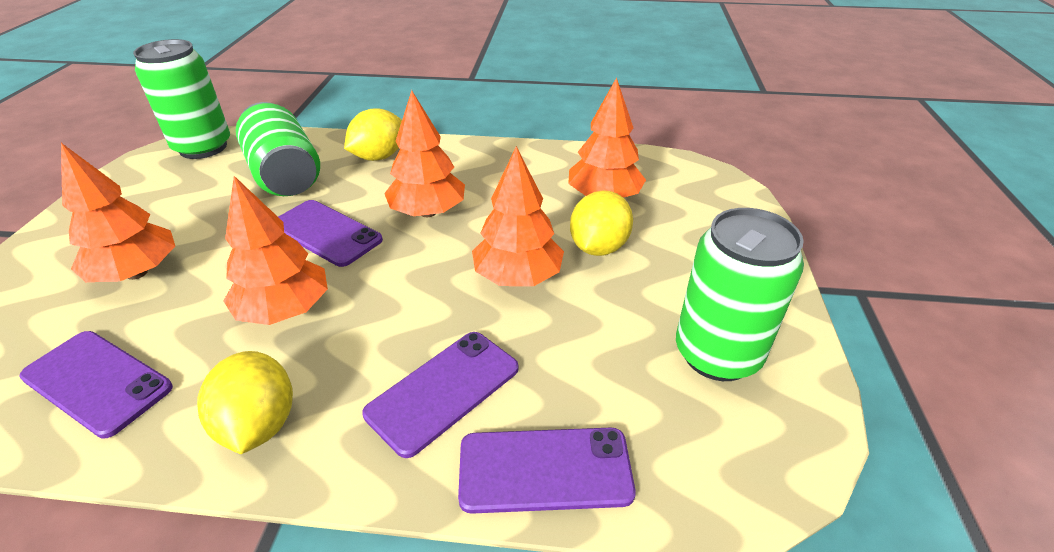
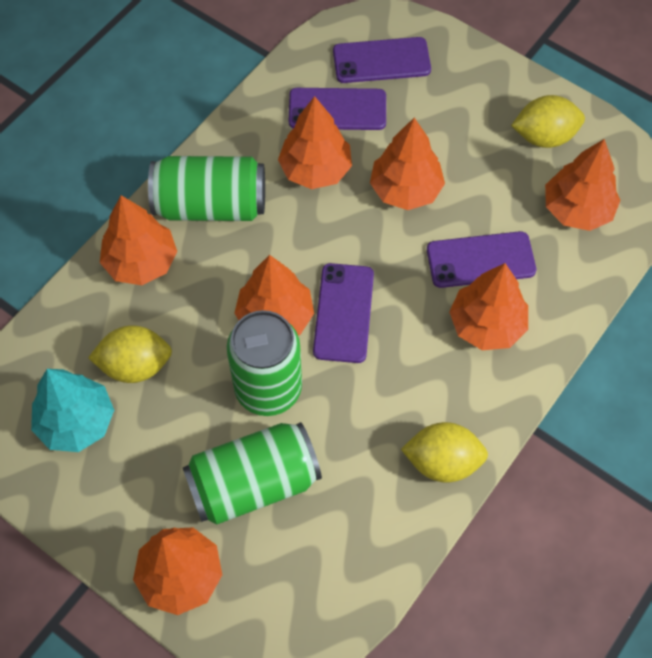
orange tree: [61,143,175,282] [223,176,328,325] [384,90,465,217] [472,146,564,286] [568,77,646,198] = 5 -> [100,195,177,285] [133,527,222,615] [234,255,314,336] [278,96,352,189] [370,117,445,210] [449,263,528,350] [545,139,621,231] = 7
turquoise tree: none = 0 -> [31,369,114,452] = 1

